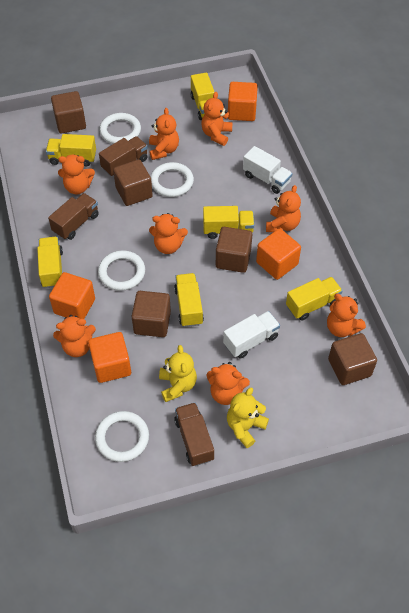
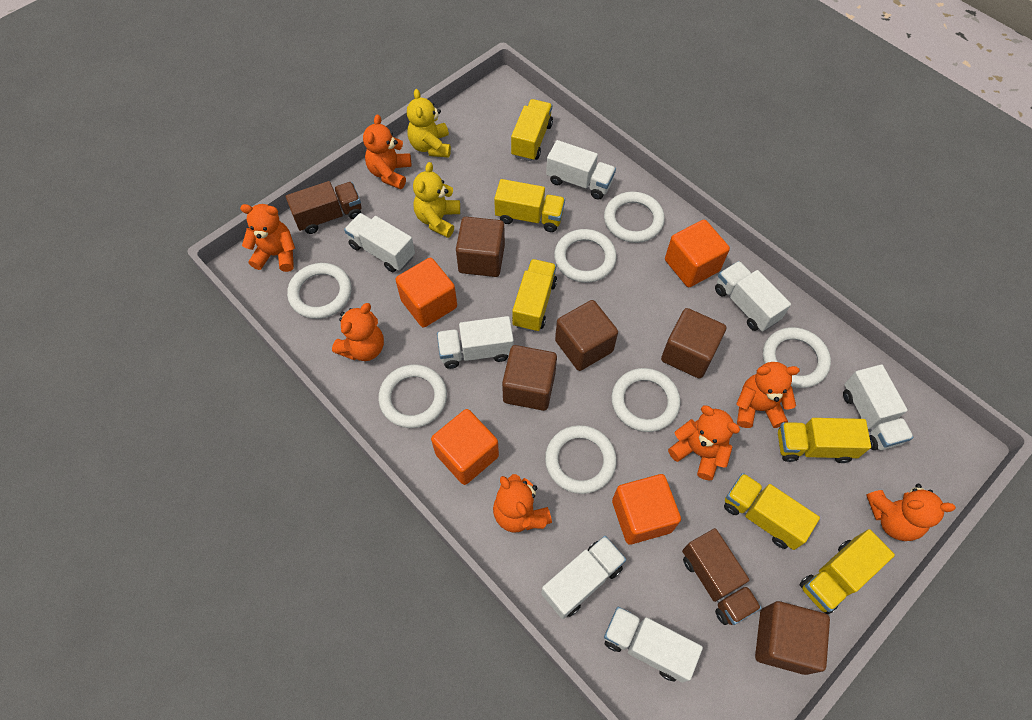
brown truck: [48,193,99,240] [99,136,148,177] [174,402,214,466] = 3 -> [286,181,362,234] [682,528,761,625] = 2
orange teddy bear: [53,315,96,357] [58,155,95,194] [149,108,179,160] [149,213,188,254] [201,92,233,146] [206,362,250,405] [266,185,301,232] [327,293,366,337] = 8 -> [240,204,295,272] [332,303,384,361] [363,115,411,189] [493,474,552,533] [668,406,740,480] [736,362,800,428] [866,484,956,541] = 7
white ring: [95,411,149,462] [98,250,145,291] [99,113,141,144] [151,162,194,197] = 4 -> [287,263,352,319] [378,364,447,428] [545,425,617,494] [554,229,617,283] [604,192,665,243] [611,368,680,432] [763,327,831,388] = 7
white truck: [223,311,280,359] [243,146,293,194] = 2 -> [344,213,415,272] [437,316,514,369] [541,536,626,619] [546,140,616,200] [604,607,703,683] [715,261,791,332] [843,364,914,450] = 7

